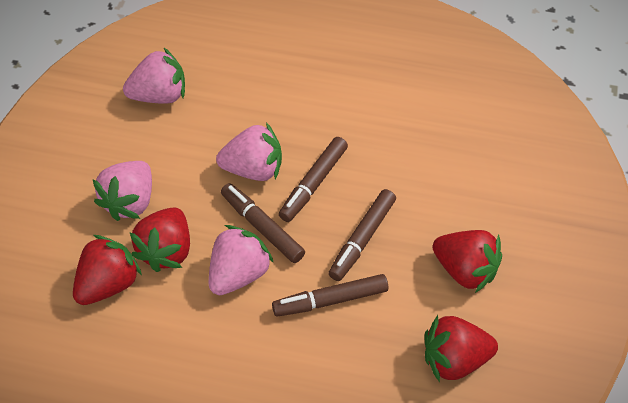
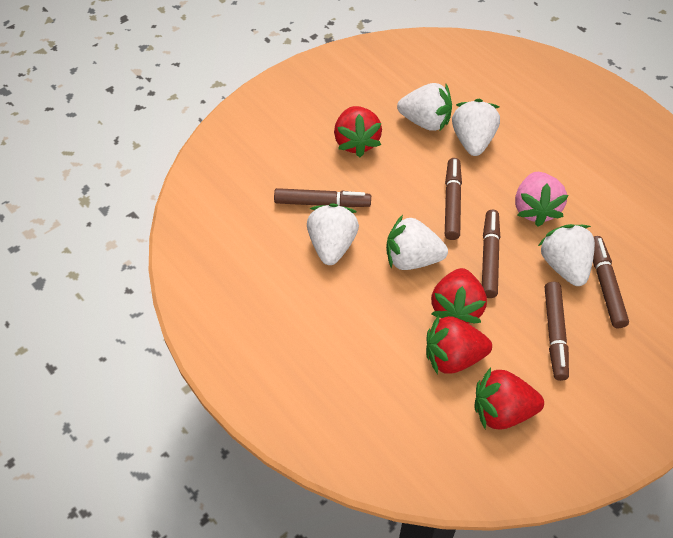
brown marker: [221,183,305,263] [272,274,388,317] [279,137,348,222] [328,189,396,281] = 4 -> [274,188,371,207] [445,158,462,240] [482,210,500,298] [545,282,569,381] [593,236,629,328] = 5
pink strawberry: [93,161,152,221] [123,48,185,104] [209,225,274,295] [216,122,282,181] = 4 -> [515,172,568,226] = 1
white strawberry: none = 0 -> [307,204,359,265] [386,215,448,270] [397,83,452,131] [452,99,500,156] [538,224,595,286] = 5

